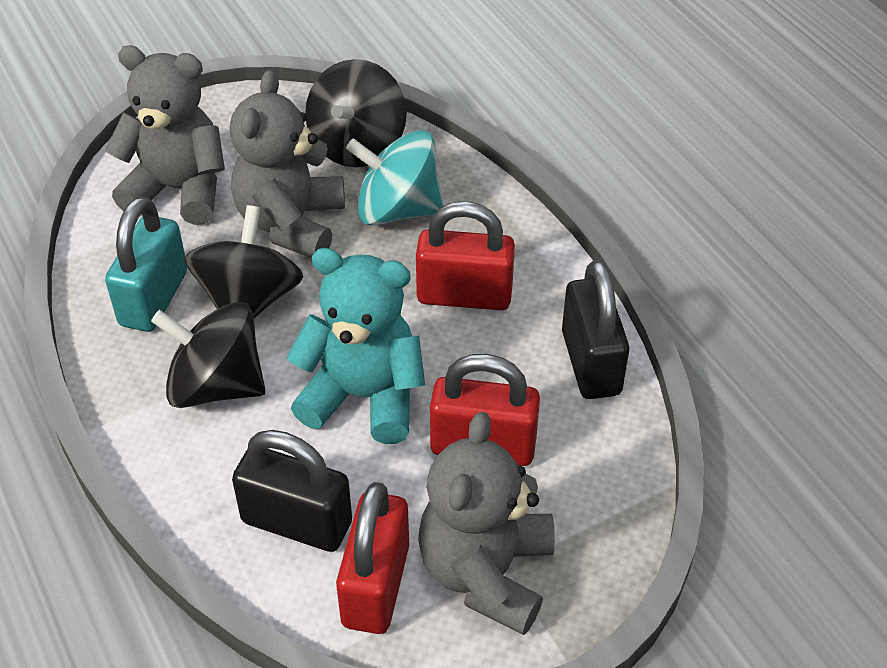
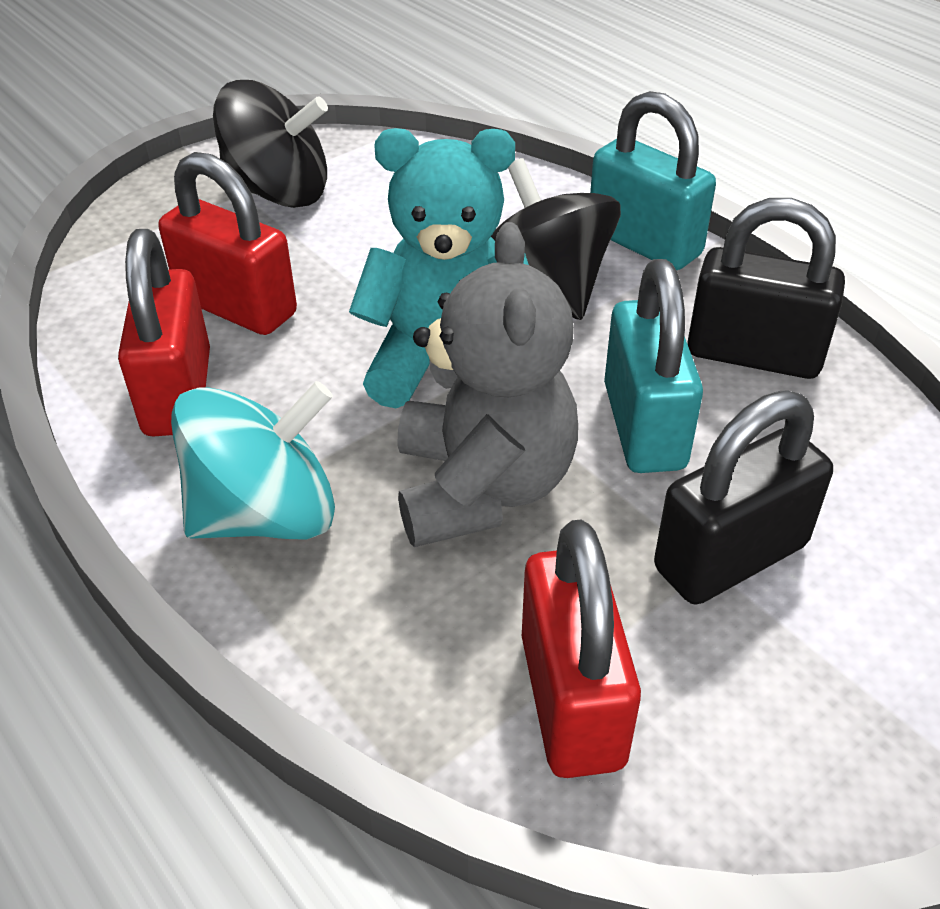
black spinning top: [151,302,266,408] [184,205,304,318] [305,59,407,167] = 3 -> [213,80,328,208] [491,158,621,320] = 2
grey teddy bear: [105,46,225,225] [230,70,345,258] [418,412,555,635] = 3 -> [397,222,578,547] = 1
turquoise padlock: [105,196,187,332] = 1 -> [590,91,716,270] [604,259,703,473] = 2

